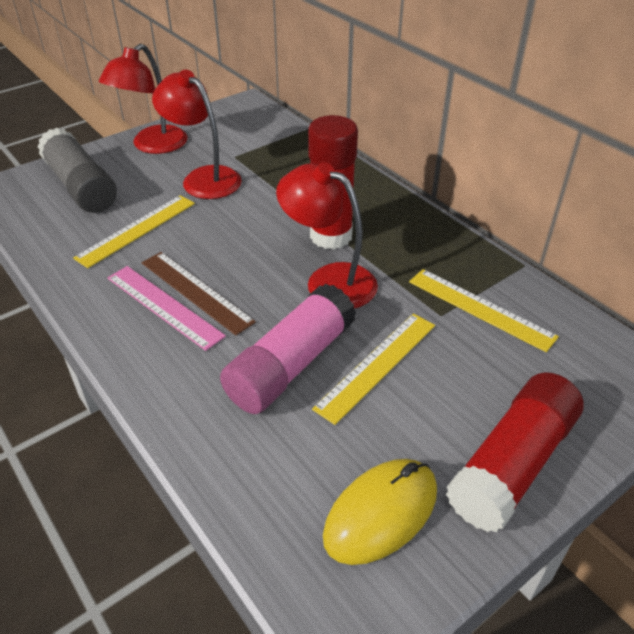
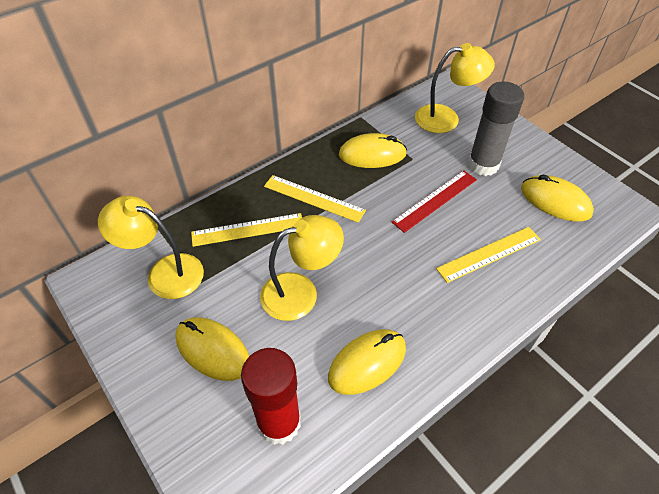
brown ruler: [142,252,256,336] = 1 -> none = 0
pink glue stick: [220,284,356,414] = 1 -> none = 0
pink ruler: [107,266,226,351] = 1 -> none = 0
red glue stick: [308,115,358,249] [446,372,584,532] = 2 -> [241,348,301,445] = 1
red lamp: [99,44,187,154] [152,70,242,199] [276,162,378,308] = 3 -> none = 0
red ruler: none = 0 -> [391,170,477,233] = 1
yellow lamp: none = 0 -> [98,196,204,299] [260,215,344,321] [415,43,495,133] = 3
yellow mouse: [323,459,437,565] = 1 -> [175,317,249,381] [328,329,406,395] [339,133,407,168] [521,174,594,221] = 4

